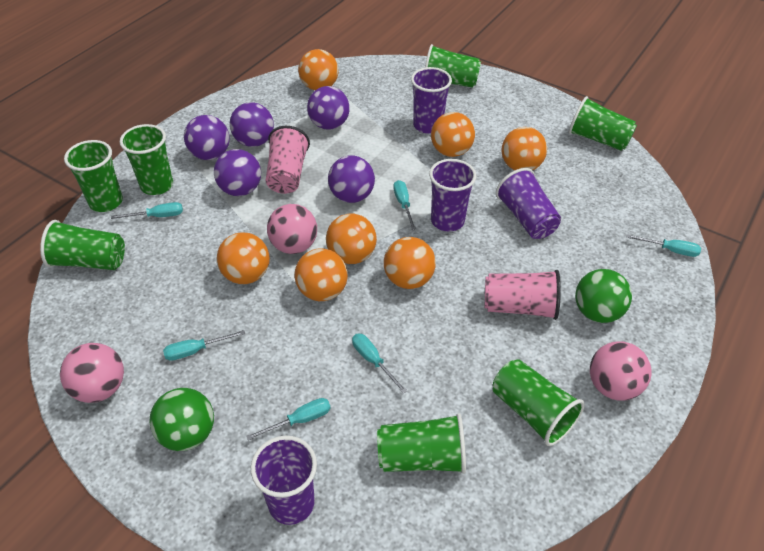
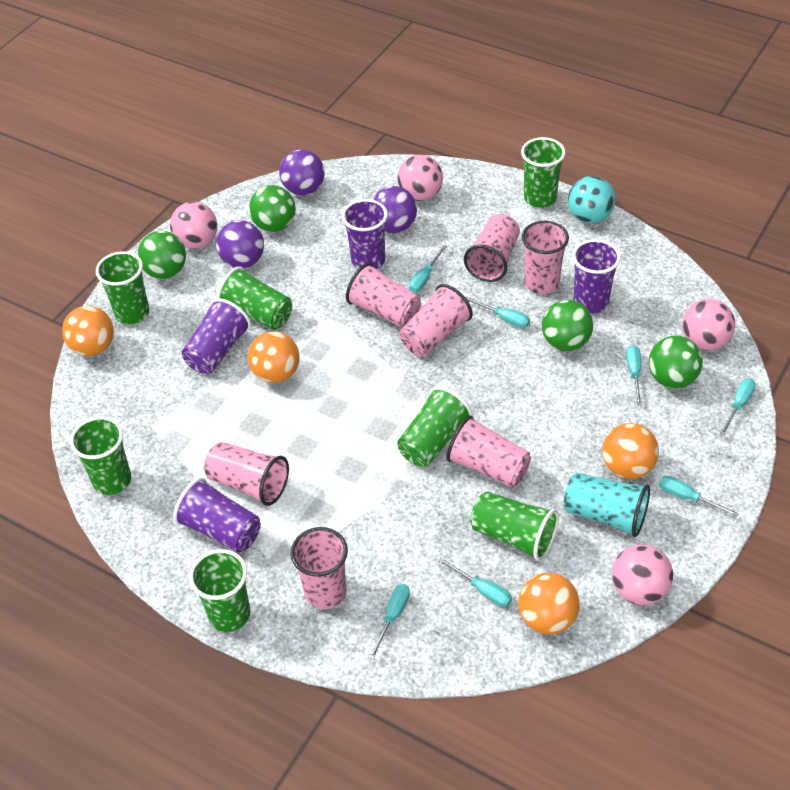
green ball: [149,388,214,451] [575,269,632,323] = 2 -> [137,231,186,279] [249,185,296,232] [542,300,593,351] [649,336,703,388] = 4
orange ball: [217,232,270,284] [295,249,348,301] [298,49,338,90] [326,213,377,264] [384,237,436,289] [431,112,475,157] [501,127,547,170] = 7 -> [62,306,114,356] [248,331,300,383] [518,573,580,634] [602,423,659,479] = 4
pink ball: [60,343,124,403] [267,204,317,254] [590,341,652,401] = 3 -> [170,202,217,249] [397,155,443,201] [612,544,673,605] [682,299,735,350] = 4
pink cup: [265,126,310,194] [485,270,561,320] = 2 -> [204,442,289,506] [290,527,348,609] [346,263,421,328] [400,284,473,357] [446,416,531,488] [464,214,520,282] [522,221,569,294] = 7
purple ball: [184,115,229,160] [214,149,261,196] [230,102,274,147] [307,86,350,130] [328,156,375,203] = 5 -> [216,220,264,268] [279,149,325,195] [372,186,417,233] = 3
turquoise ball: none = 0 -> [568,176,615,223] = 1
turquoise cup: none = 0 -> [563,473,650,537] = 1
turquoise screwdriver: [111,202,183,219] [163,330,245,361] [246,398,330,440] [352,334,407,394] [393,180,416,230] [627,234,701,257] = 6 -> [369,584,410,660] [409,245,447,293] [438,557,512,607] [465,297,530,328] [626,345,642,406] [659,476,739,517] [720,379,756,435] = 7

